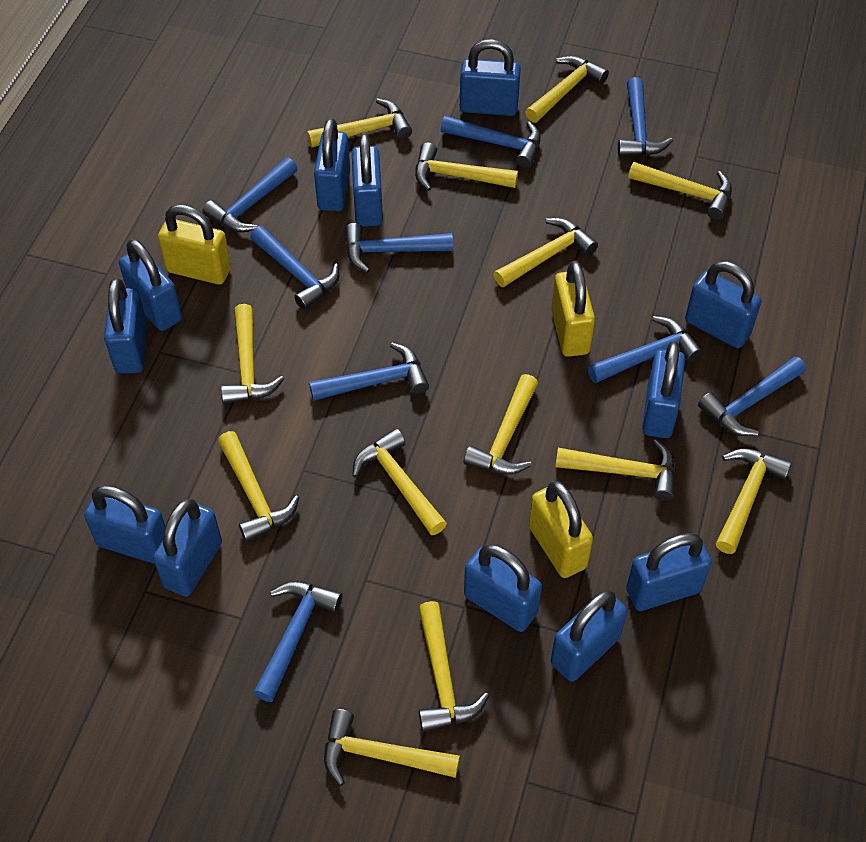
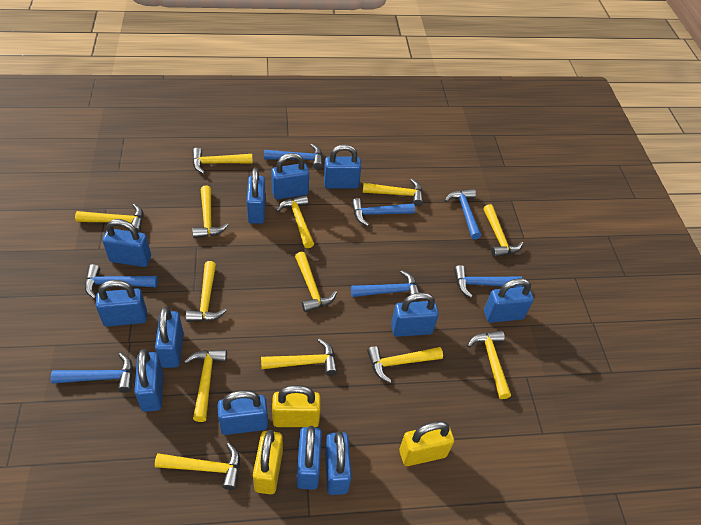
blue hammer: [203,157,298,232] [250,226,339,310] [253,582,343,702] [309,343,429,401] [345,223,453,273] [440,116,541,168] [588,316,703,383] [618,77,673,157] [698,357,806,436] = 9 -> [51,353,133,393] [85,264,158,299] [264,144,323,169] [351,198,415,226] [351,270,421,302] [445,189,481,239] [454,265,522,298] = 7

